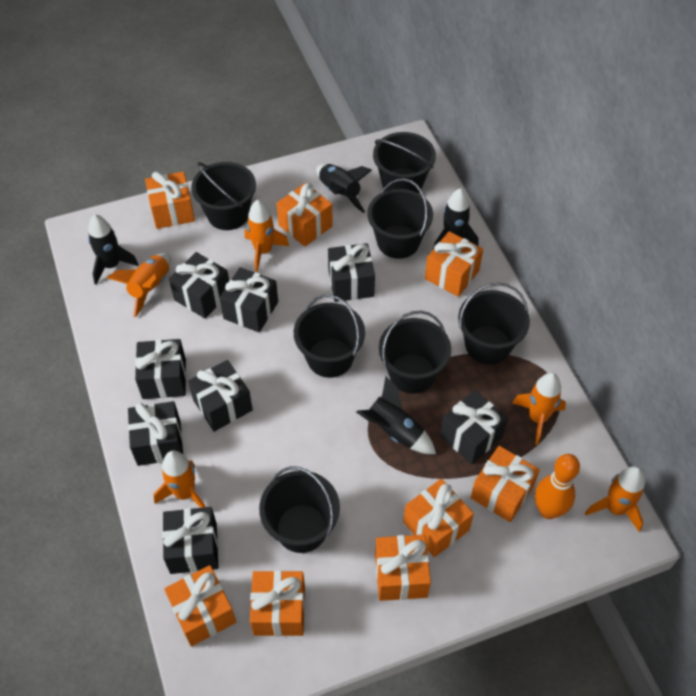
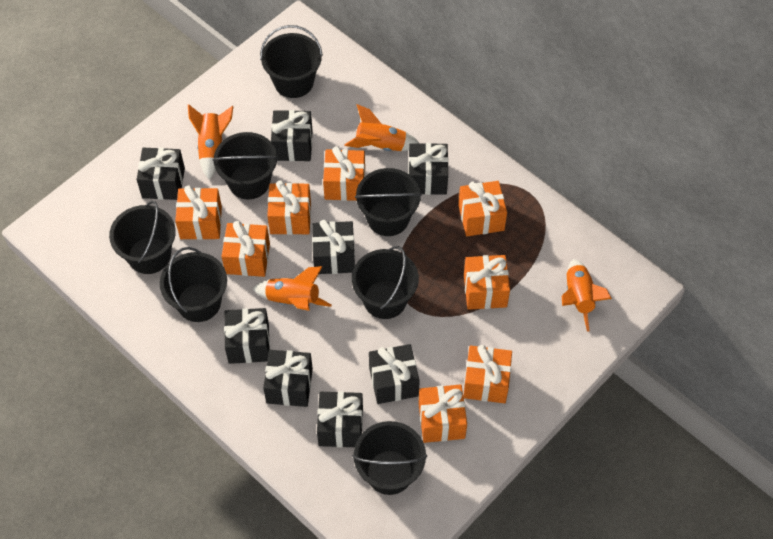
black rocket: [88,214,139,285] [316,164,372,213] [356,376,436,454] [433,188,479,249] = 4 -> none = 0
orange bowling pin: [535,454,580,519] = 1 -> none = 0
orange rocket: [107,253,171,317] [153,451,205,508] [245,200,289,272] [513,372,566,445] [585,466,645,532] = 5 -> [188,104,234,180] [252,266,332,311] [344,104,420,151] [562,259,612,332] = 4

